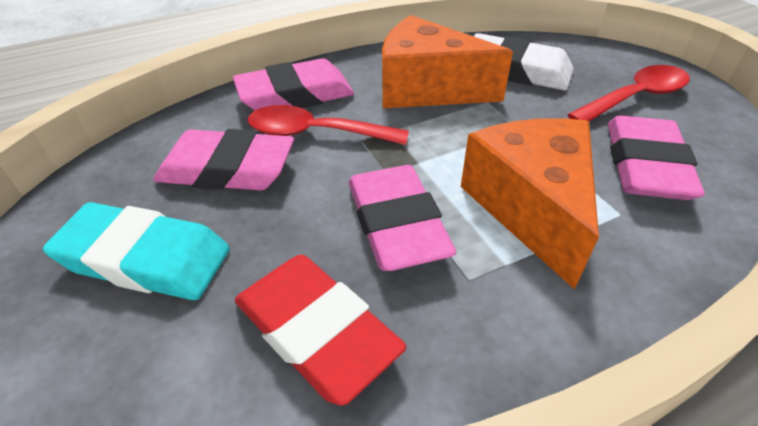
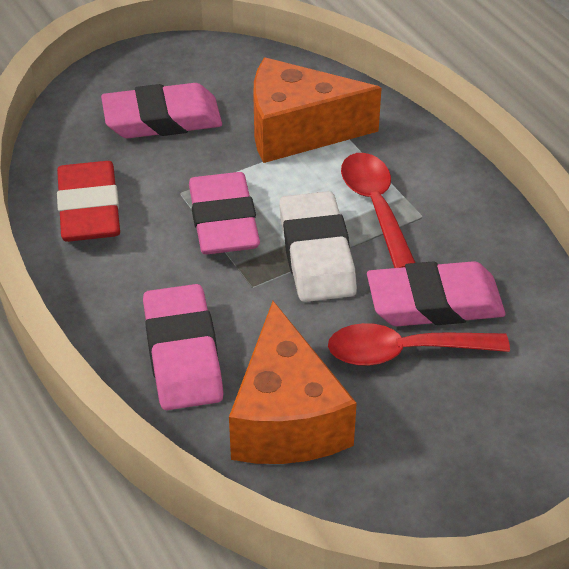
turquoise eraser: [43,202,230,300] = 1 -> none = 0

